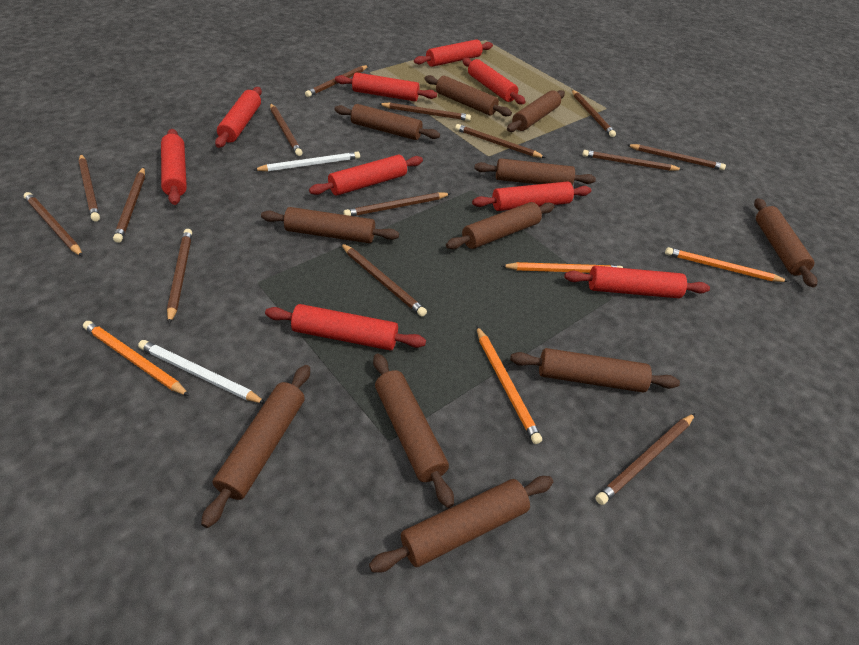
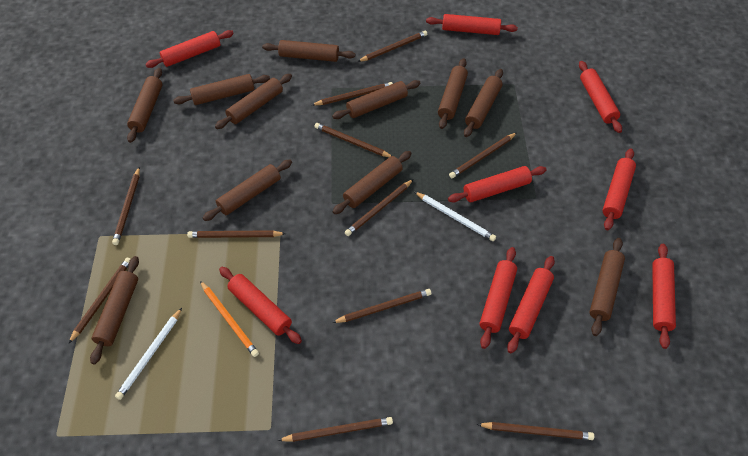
brown pencil: [24,192,83,257] [78,154,100,221] [113,167,145,243] [167,229,192,324] [270,103,303,156] [305,65,369,97] [341,243,427,317] [344,192,451,216] [379,103,471,121] [455,124,546,158] [572,90,616,137] [582,150,683,171] [595,413,695,505] [627,144,726,170] = 14 -> [68,257,130,344] [112,167,140,245] [187,230,286,238] [278,417,393,442] [312,82,393,105] [314,123,392,157] [332,289,431,323] [345,179,413,236] [358,31,427,62] [449,133,516,178] [477,422,594,440] = 11
orange pencil: [83,321,190,396] [476,326,542,444] [501,262,623,273] [665,247,789,282] = 4 -> [200,281,259,357] = 1

